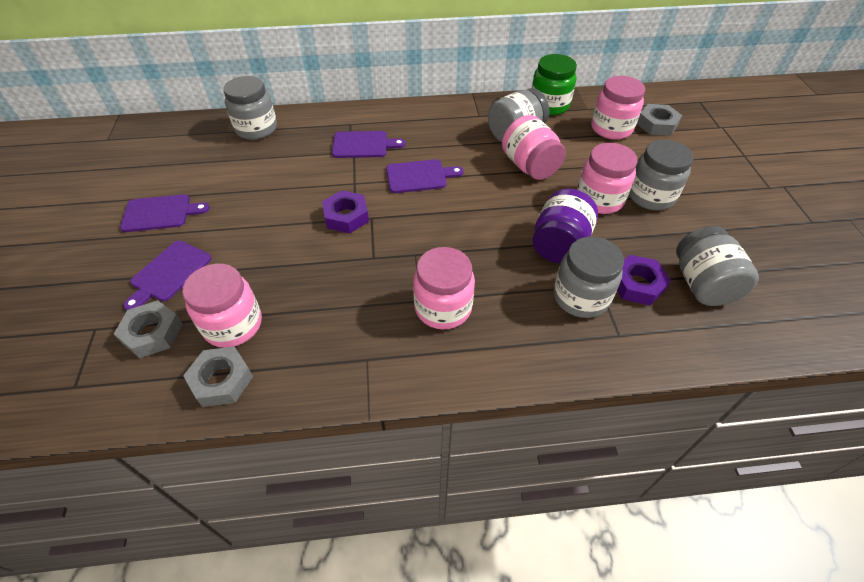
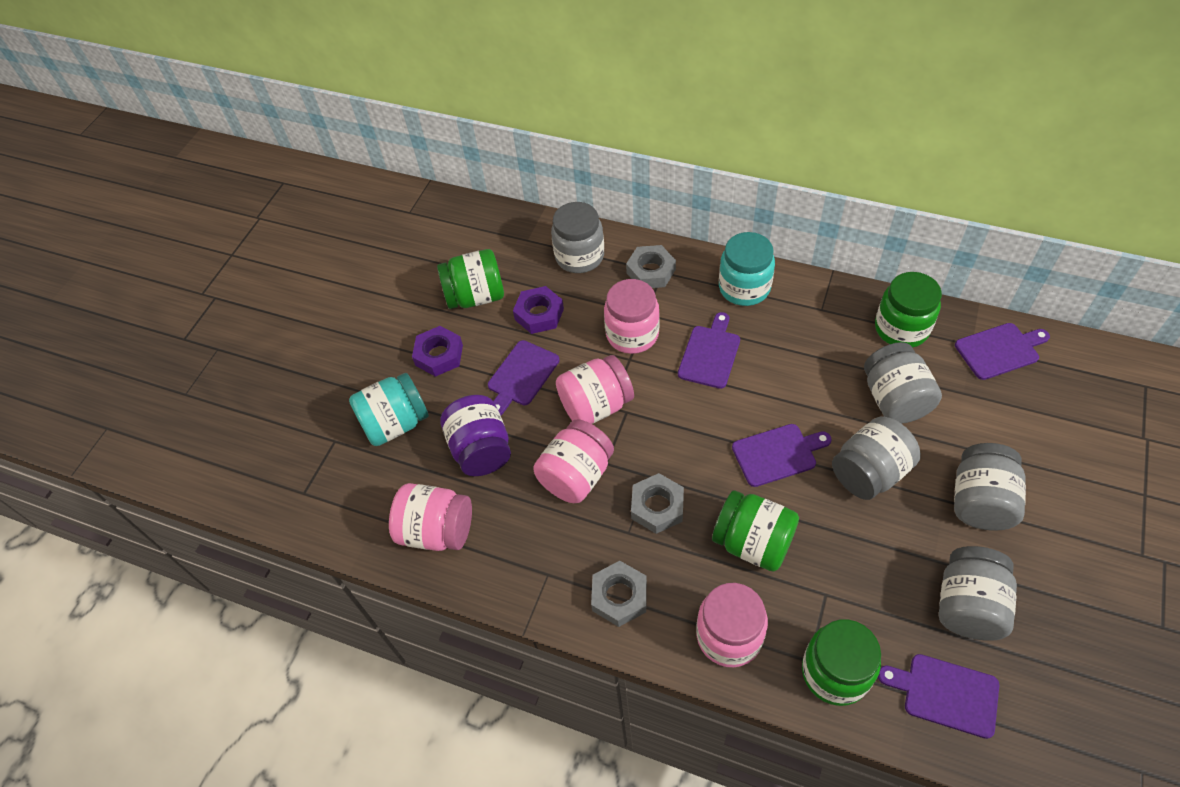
green jar: [532,54,577,115] = 1 -> [437,249,504,309] [712,490,799,572] [802,619,881,706] [875,272,942,348] = 4
purple cutting board: [120,194,210,232] [123,241,212,311] [332,131,406,158] [386,159,464,193] = 4 -> [488,340,560,415] [678,312,740,389] [732,424,832,487] [878,654,999,739] [955,323,1050,380] = 5
turquoise jar: none = 0 -> [349,373,429,446] [719,232,775,306] = 2

